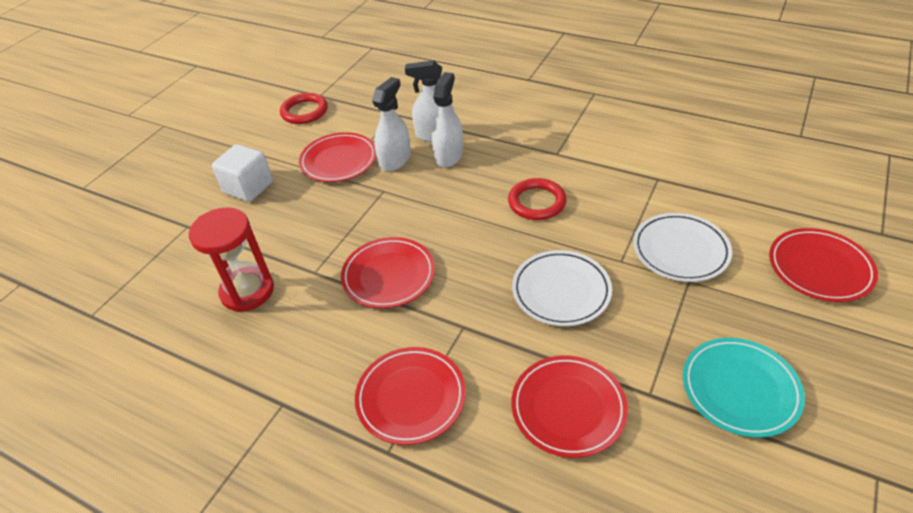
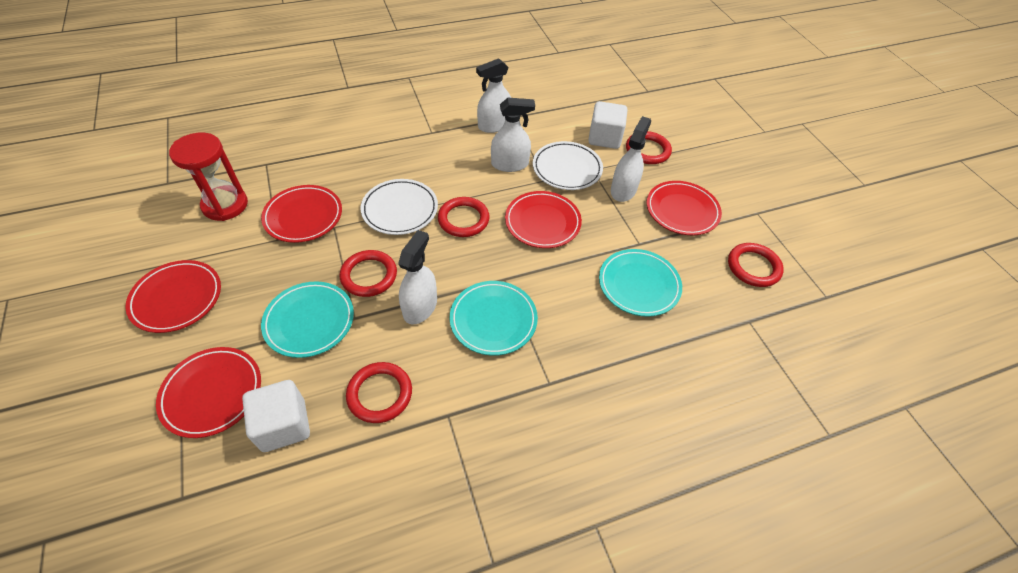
red ring: [280,93,328,124] [508,178,567,220] = 2 -> [339,250,397,297] [346,362,412,423] [438,197,490,237] [626,131,672,164] [728,243,784,287] = 5
turquoise plate: [683,338,805,438] = 1 -> [261,281,354,358] [450,281,538,356] [599,249,682,317] = 3
white cube: [212,144,273,202] = 1 -> [242,380,310,452] [588,101,627,149] = 2
white spray bottle: [372,77,411,171] [405,60,454,142] [432,72,463,167] = 3 -> [398,230,437,325] [476,58,511,133] [491,98,535,172] [611,116,651,202] = 4

